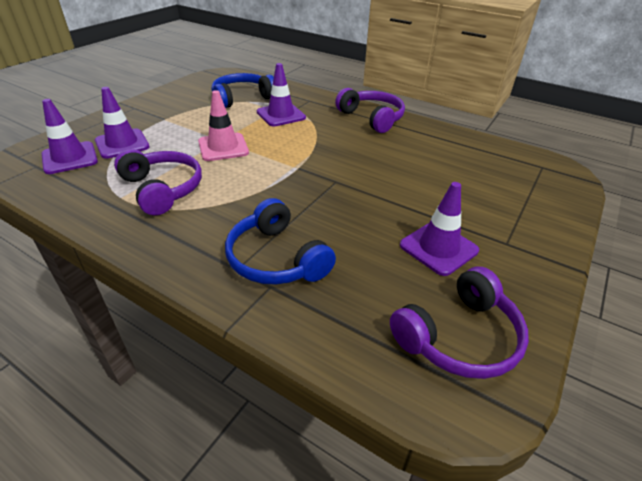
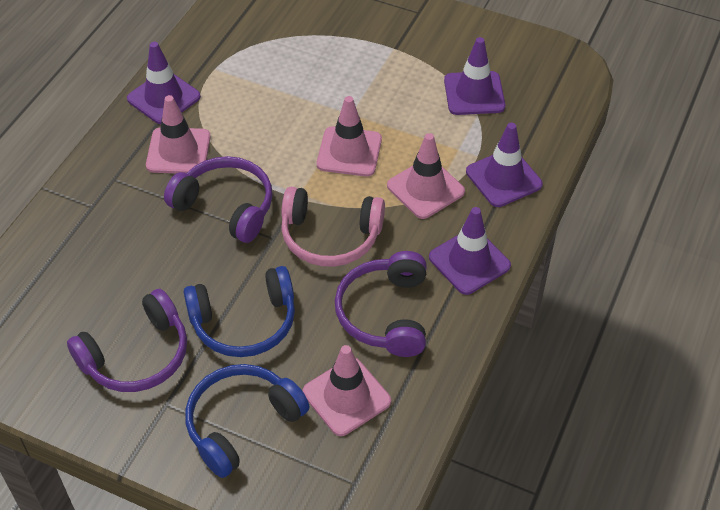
pink headphones: none = 0 -> [281,187,385,267] = 1
pink traffic cone: [198,90,249,161] = 1 -> [146,95,211,174] [303,345,391,436] [317,96,382,177] [387,133,465,219] = 4

